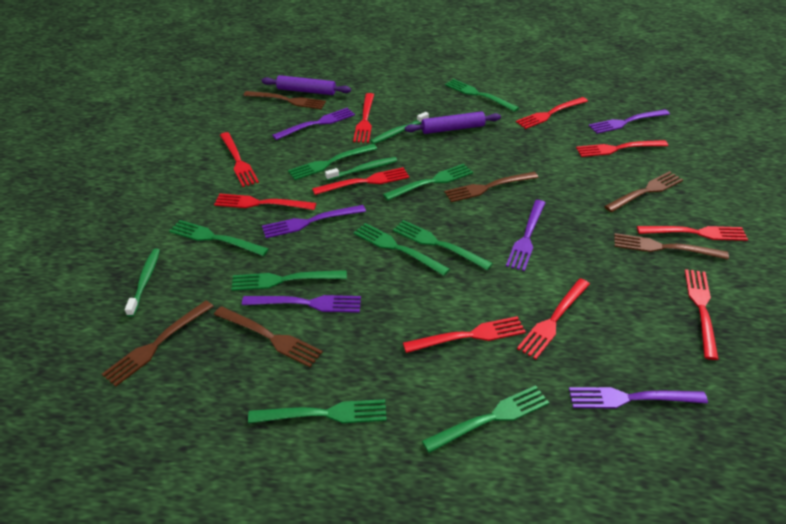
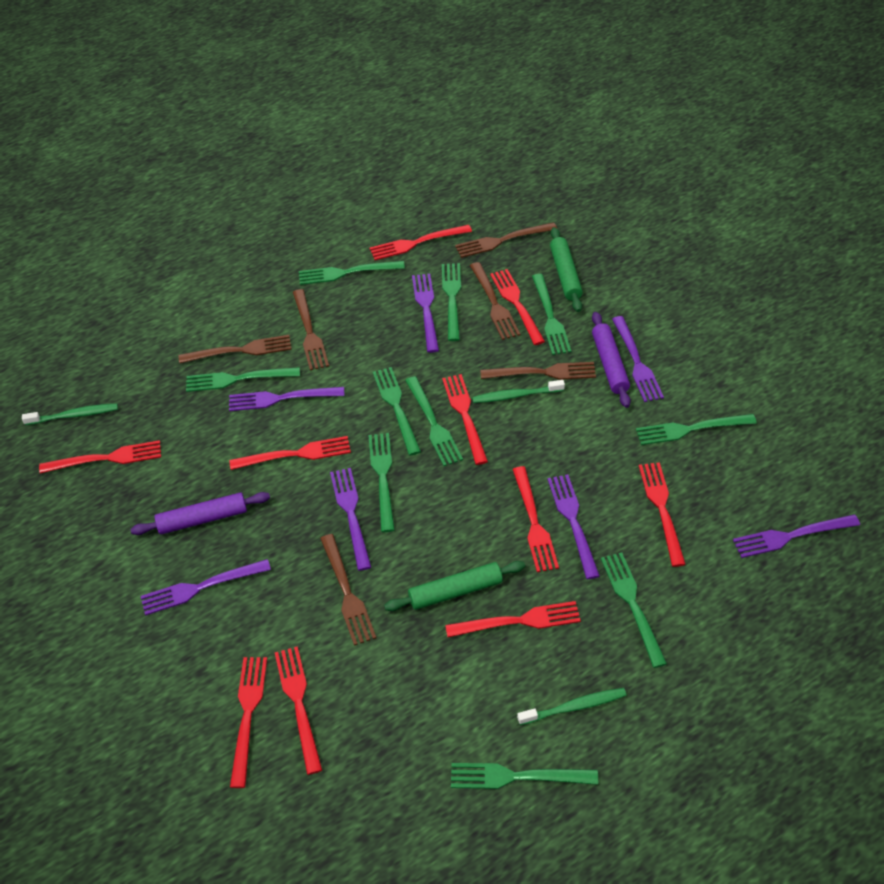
green fork: [169,220,269,256] [231,270,347,291] [248,399,387,423] [288,144,377,180] [354,223,450,276] [383,164,473,200] [393,220,493,270] [422,385,549,453] [445,79,519,112] = 9 -> [186,367,300,392] [299,261,405,285] [368,433,395,532] [373,367,421,455] [405,376,463,466] [442,263,461,341] [451,763,598,789] [532,274,572,355] [601,552,667,668] [636,414,757,445] = 10
green rolling pin: none = 0 -> [384,561,525,611] [550,227,583,312] = 2
purple fork: [242,295,361,313] [262,205,366,238] [272,108,355,140] [506,200,545,271] [569,387,708,408] [589,109,670,134] = 6 -> [141,559,271,616] [229,387,345,411] [330,468,371,571] [412,274,439,353] [547,474,600,579] [612,316,664,402] [733,514,860,558] = 7

